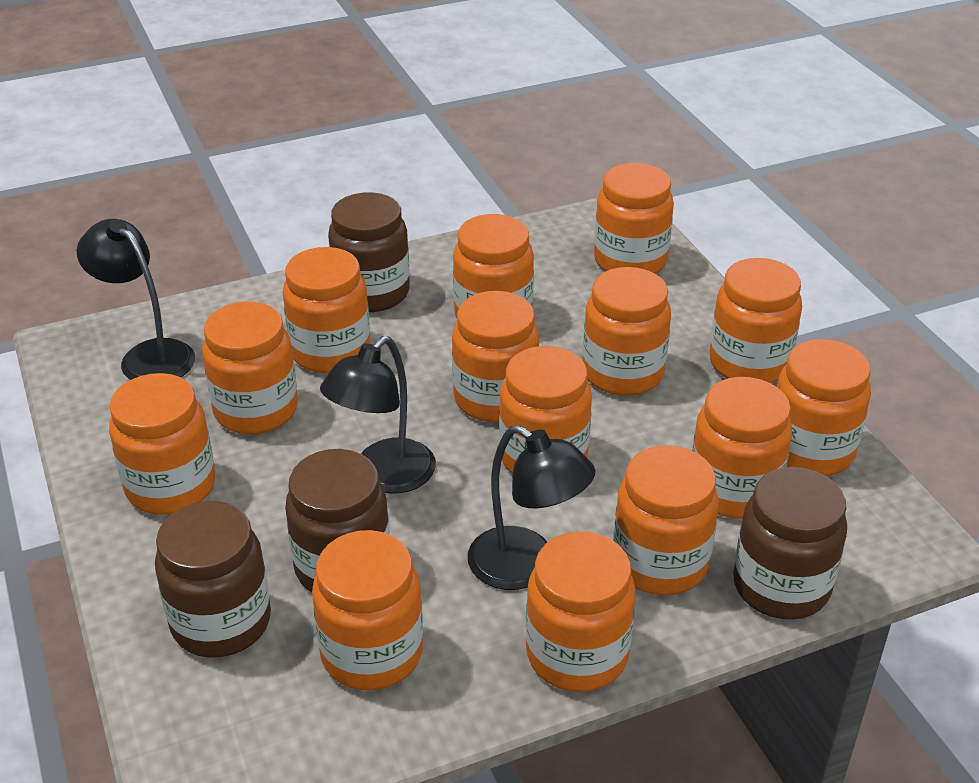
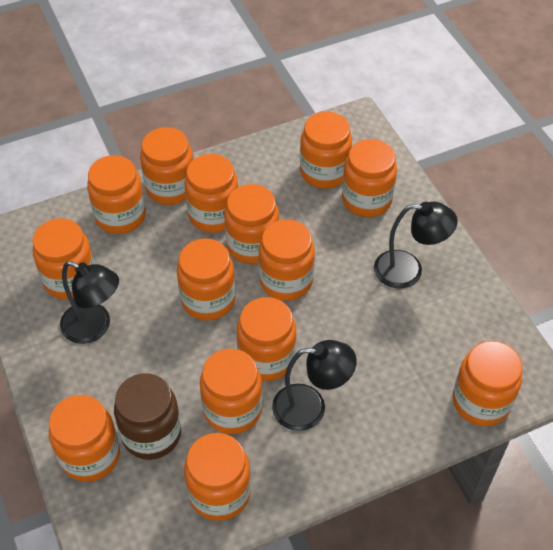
brown jar: [155,501,271,658] [285,449,390,592] [328,192,410,312] [733,467,847,620] = 4 -> [114,373,181,460] = 1

